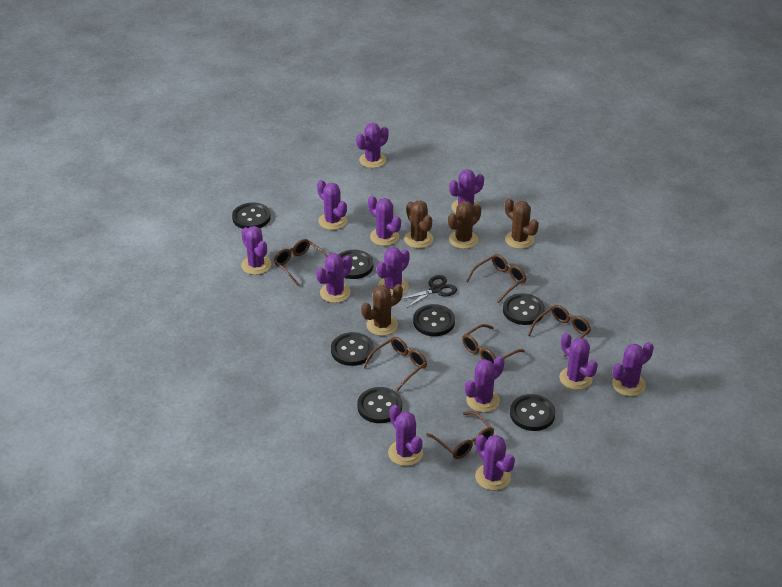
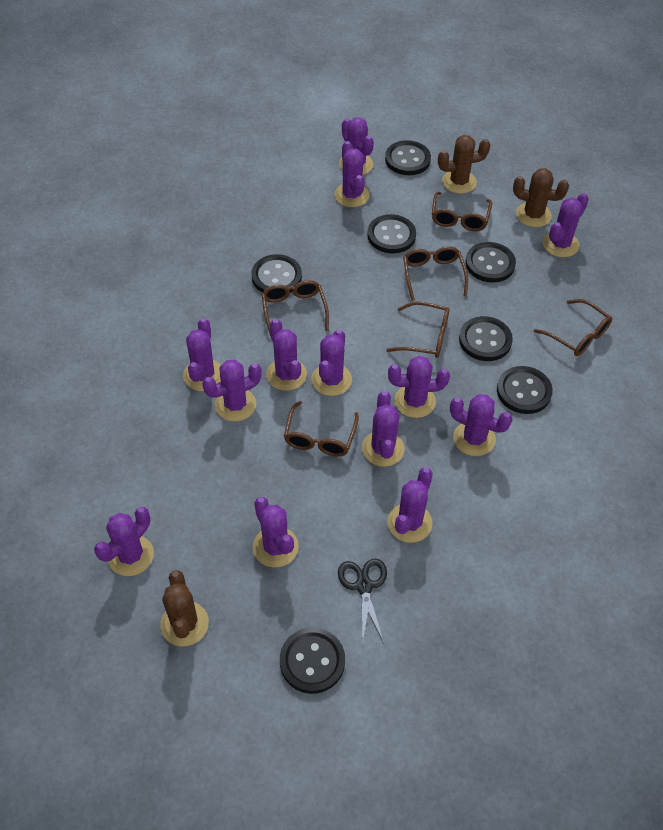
brown cactus: [361,284,403,336] [404,201,433,248] [448,201,481,249] [505,198,539,249] = 4 -> [160,570,209,646] [438,135,490,194] [513,168,569,227] = 3
purple cactus: [241,226,271,275] [316,253,352,303] [317,180,347,230] [356,123,389,168] [368,196,401,246] [377,247,410,296] [388,405,423,466] [449,169,484,213] [465,356,504,412] [475,435,515,490] [559,333,598,390] [612,342,654,396] = 12 -> [94,507,154,576] [183,318,221,391] [202,360,262,422] [253,497,299,568] [266,319,307,391] [311,329,352,396] [334,141,370,207] [339,117,374,175] [362,391,405,467] [388,356,450,418] [388,467,433,543] [450,394,513,456] [543,193,589,258] = 13

